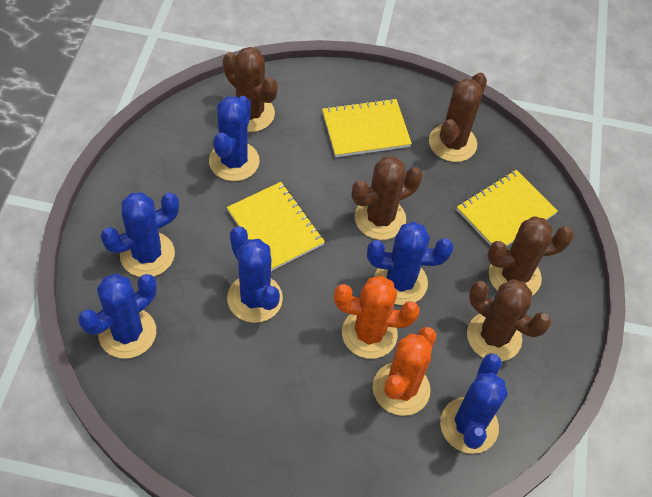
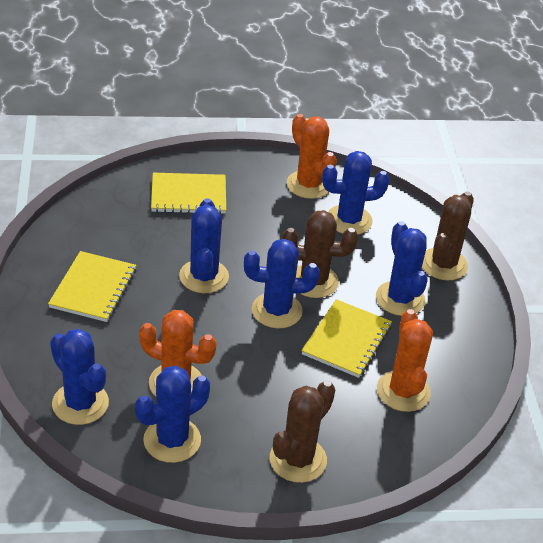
brown cactus: [223,47,278,132] [352,156,423,240] [429,73,487,162] [467,279,551,361] [487,216,574,295] = 5 -> [270,380,335,483] [283,210,358,298] [422,192,474,280] = 3
orange cactus: [334,276,420,359] [373,327,437,416] = 2 -> [139,310,217,396] [287,114,337,199] [377,309,433,412] = 3

